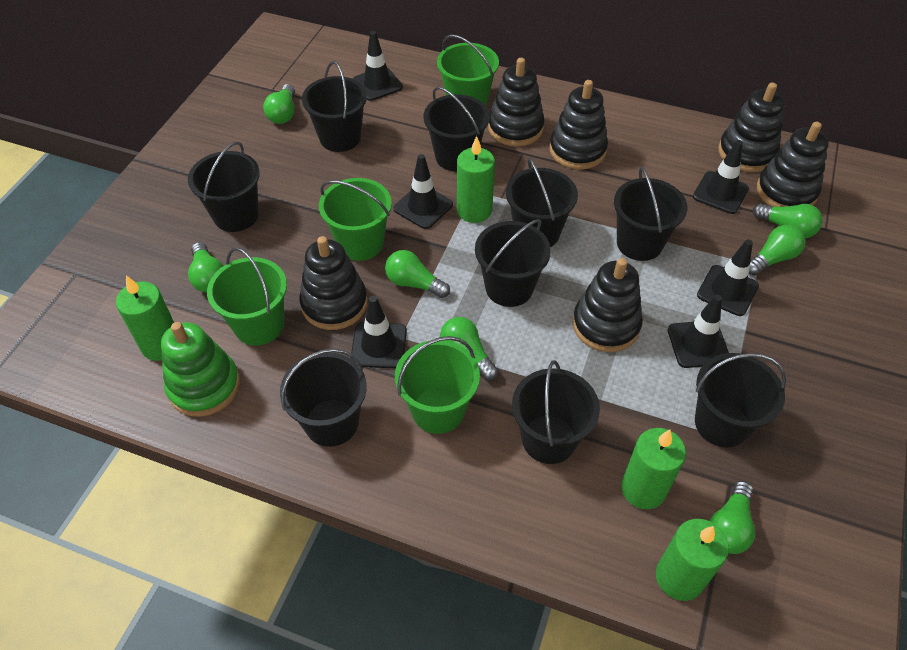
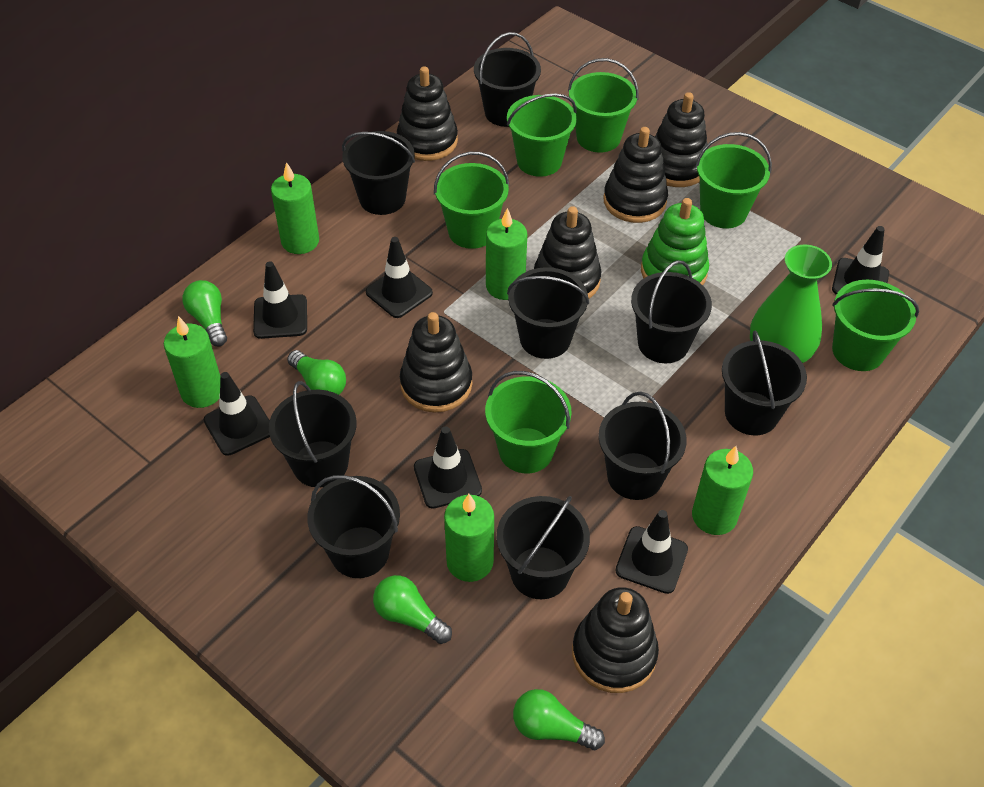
green bucket: [207,247,287,345] [319,178,392,261] [395,336,480,434] [437,35,499,106] = 4 -> [434,152,509,249] [485,371,572,473] [507,93,577,177] [568,58,639,153] [695,132,772,228] [832,280,919,371] = 6
green candle: [116,275,174,361] [457,136,495,223] [621,428,686,509] [656,519,729,601] = 4 -> [164,316,220,408] [271,162,319,254] [444,494,494,582] [486,208,527,300] [692,446,753,535] = 5
green light bulb: [188,242,223,292] [263,84,295,124] [385,250,450,298] [440,317,498,380] [710,481,755,554] [749,225,806,275] [753,203,823,238] = 7 -> [183,280,227,347] [287,350,346,395] [373,575,452,644] [513,689,605,750] = 4
green vase: none = 0 -> [750,245,832,363] = 1

